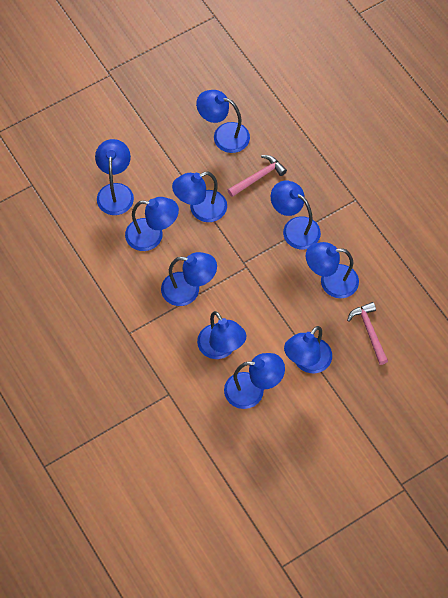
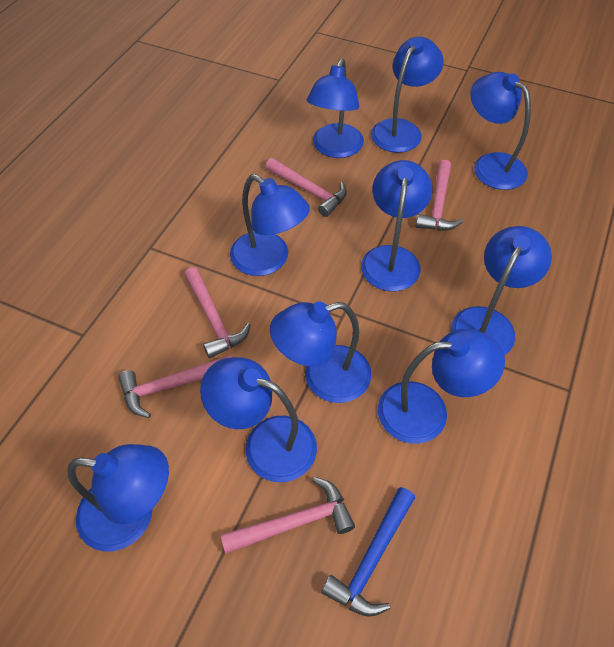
blue hammer: none = 0 -> [321,487,415,617] = 1
pink hammer: [228,155,287,197] [347,302,388,365] = 2 -> [118,355,232,418] [184,267,251,358] [221,477,355,554] [266,158,347,217] [415,160,463,231] = 5

